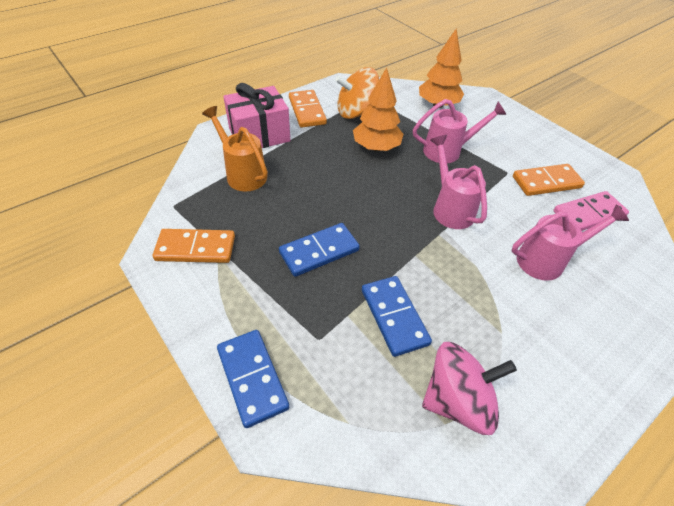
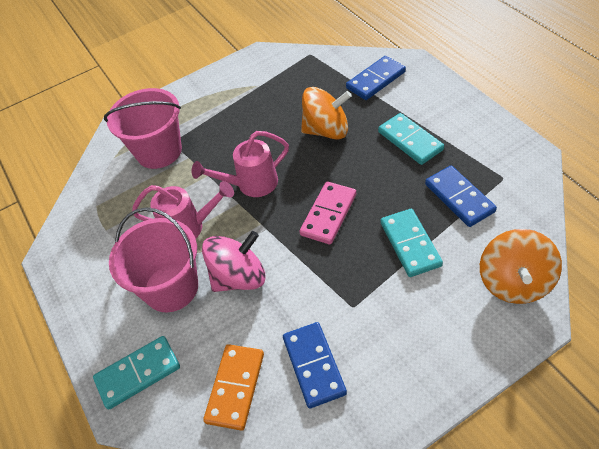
orange domino: [153,229,235,263] [289,90,327,128] [513,164,585,196] = 3 -> [203,344,264,431] = 1
orange spinning top: [335,67,379,119] = 1 -> [301,87,352,139] [480,229,562,304] = 2
orange tree: [353,67,403,151] [419,29,464,108] = 2 -> none = 0
orange watering can: [202,106,268,192] = 1 -> none = 0
pink bucket: none = 0 -> [104,88,182,169] [109,207,198,312] = 2
pink gift: [223,83,290,148] = 1 -> none = 0
pink watering can: [413,99,506,163] [430,135,487,229] [512,205,629,281] = 3 -> [132,181,234,238] [192,131,289,197] = 2
turquoise domino: none = 0 -> [93,336,180,410] [378,113,444,165] [381,209,443,277] = 3

